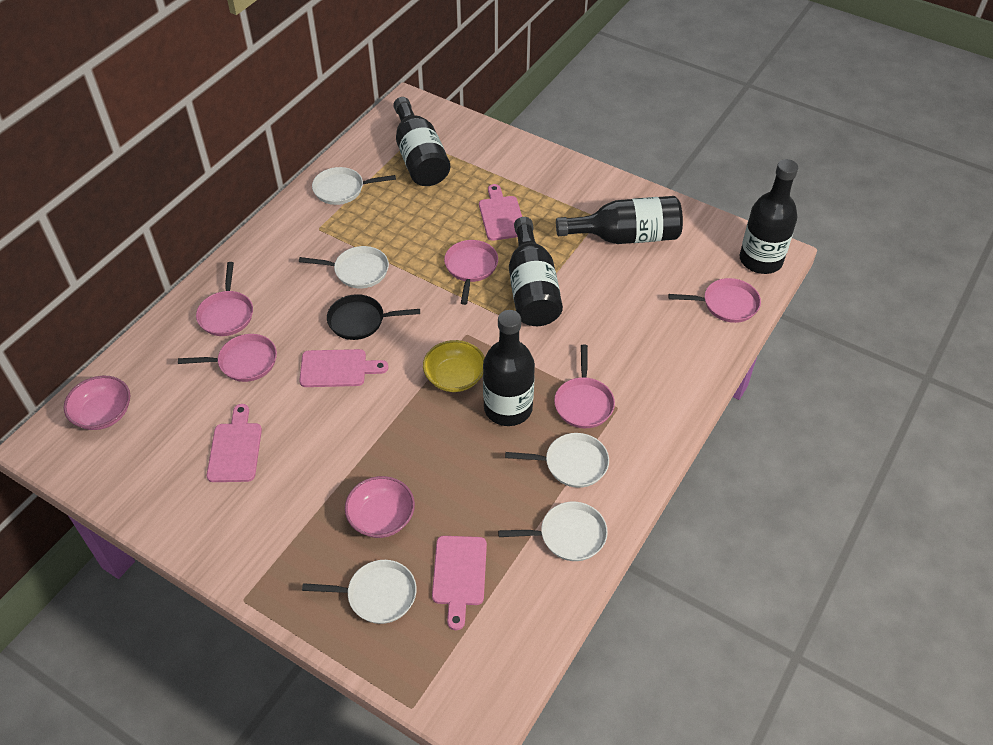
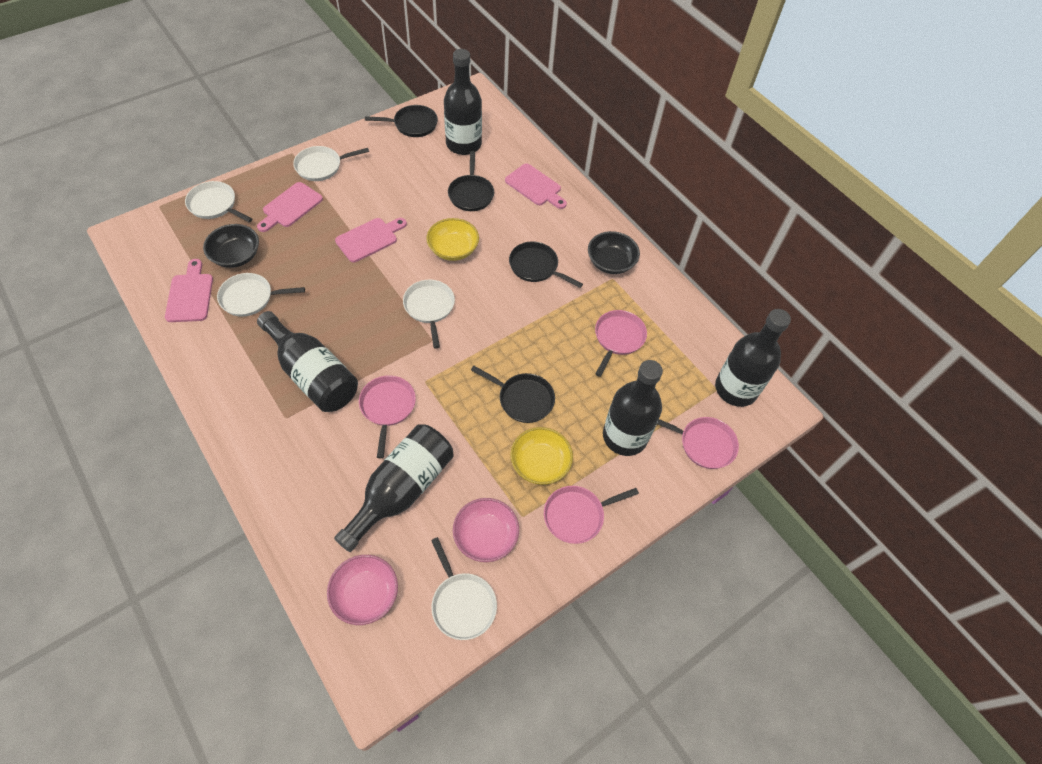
black bowl: none = 0 -> [203,224,259,268] [588,231,640,274] = 2
black pan: [327,294,420,340] = 1 -> [365,105,438,137] [448,151,494,211] [471,366,555,423] [509,241,583,288] = 4
pink pan: [178,334,277,382] [196,262,253,336] [444,240,498,305] [554,345,615,428] [668,278,761,323] = 5 -> [359,375,416,458] [544,486,639,544] [595,310,647,377] [657,417,739,469] = 4
yellow bowl: [423,340,485,392] = 1 -> [426,218,479,261] [510,427,573,485] = 2

